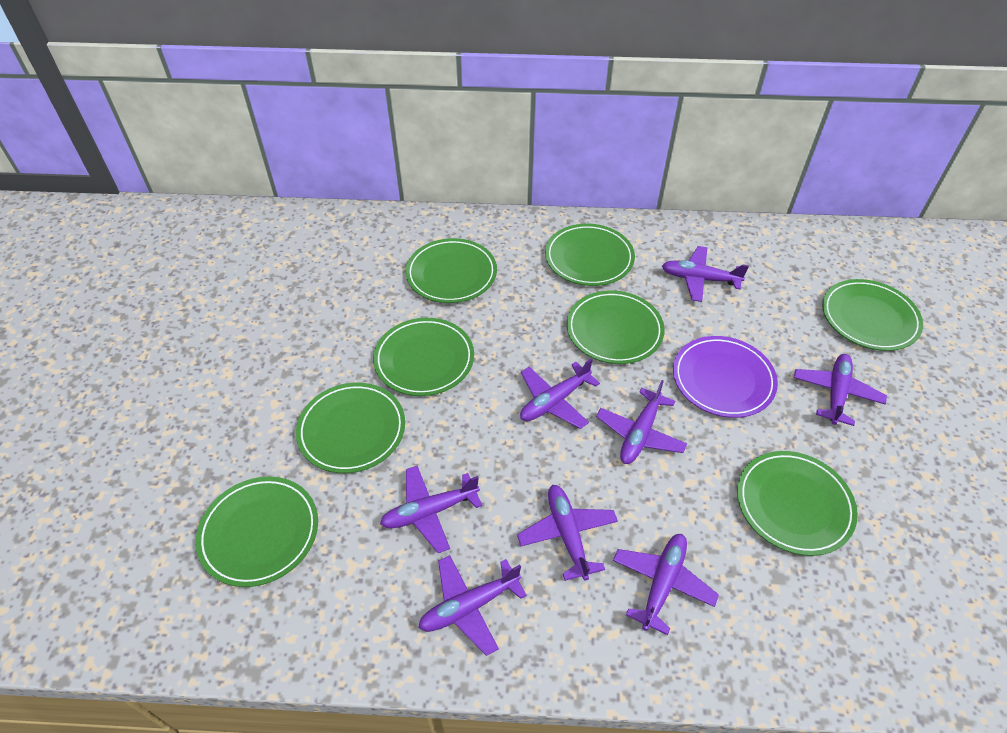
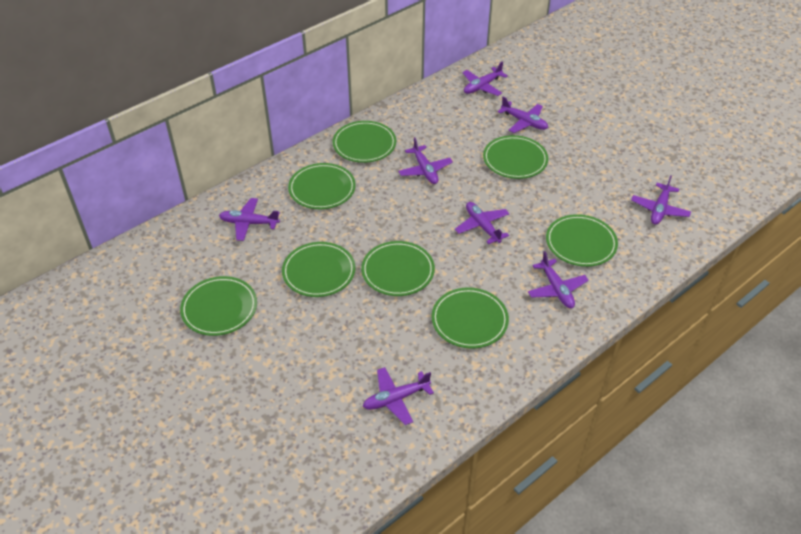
purple plate: [673,336,778,418] = 1 -> none = 0

